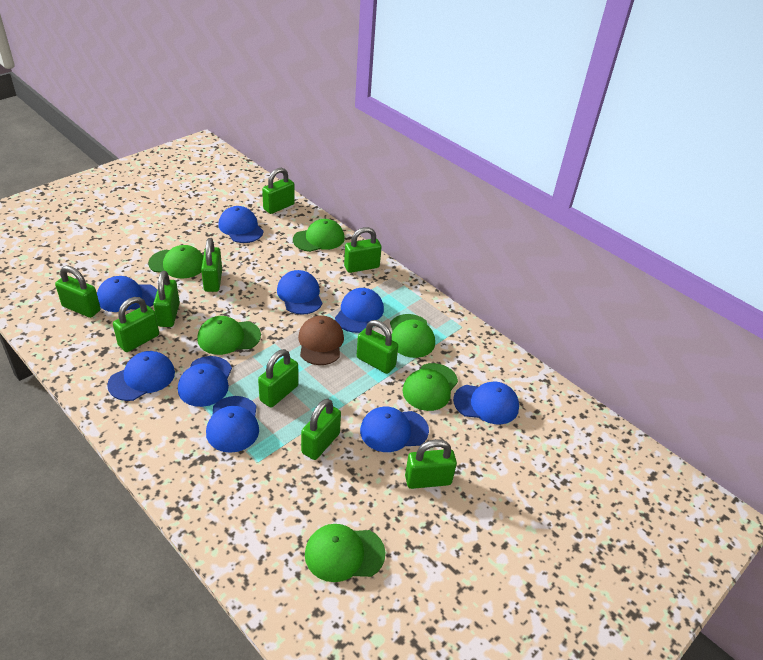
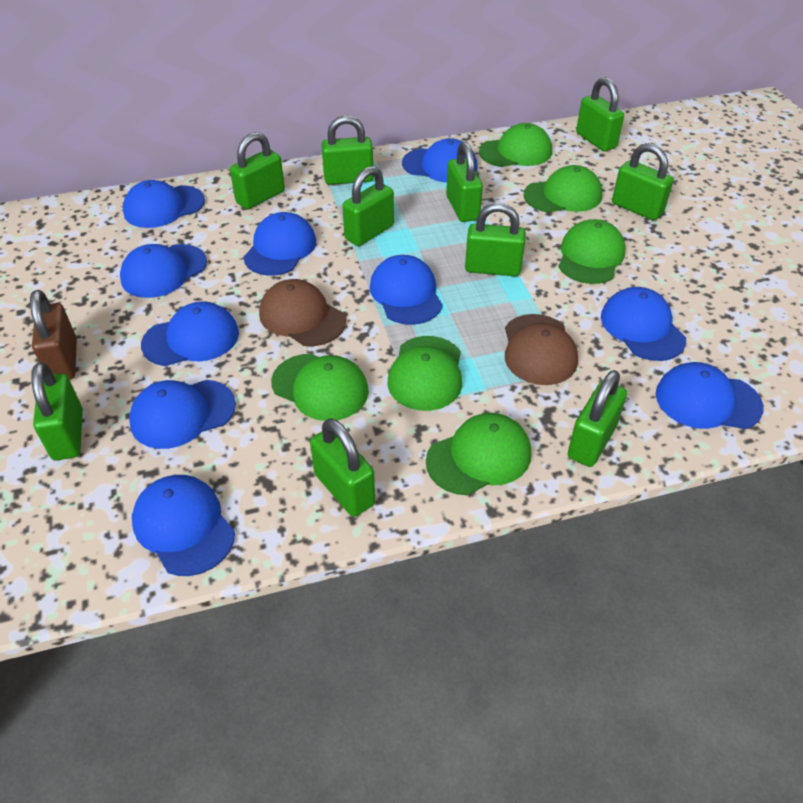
blue cap: [97,276,157,312] [107,351,175,401] [178,356,232,407] [206,396,259,453] [218,206,263,243] [277,270,322,315] [335,288,384,333] [360,406,429,452] [453,382,519,425] = 9 -> [120,244,207,298] [123,180,205,228] [129,380,236,449] [132,475,235,576] [141,301,239,366] [243,212,316,276] [370,255,443,325] [402,138,477,183] [601,287,686,361] [656,362,764,429] = 10
brown cap: [298,316,344,365] = 1 -> [259,279,346,346] [505,314,578,385] = 2
brown padlock: none = 0 -> [30,290,77,380] = 1

